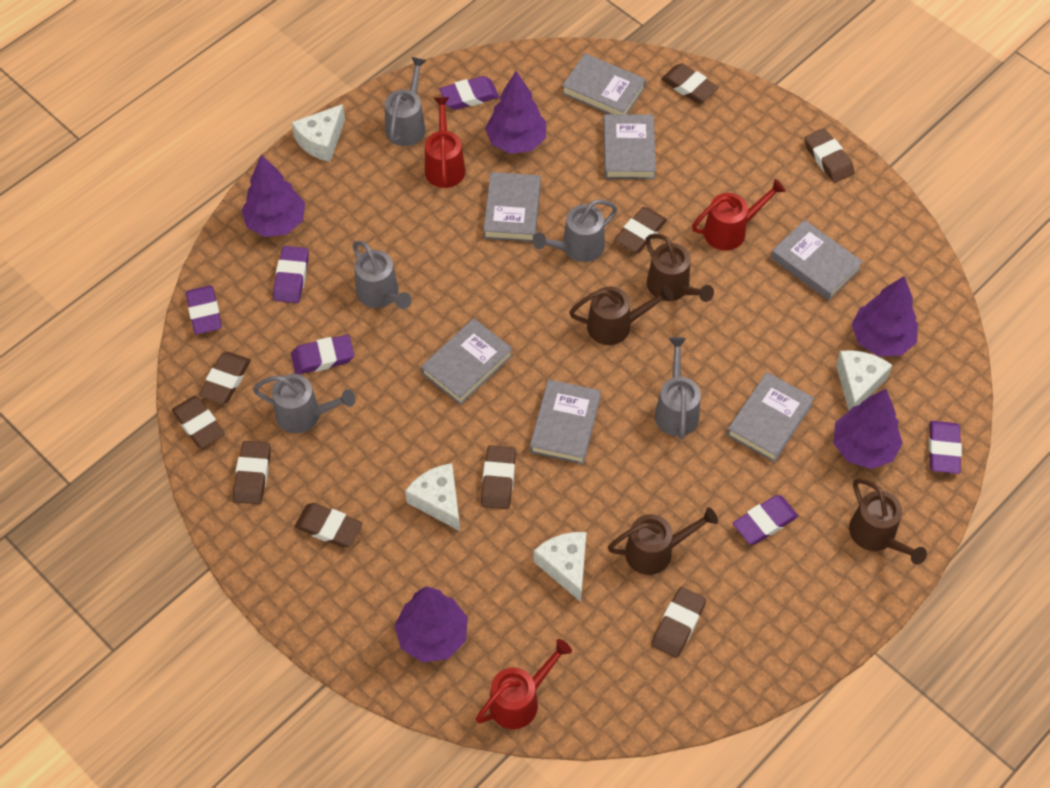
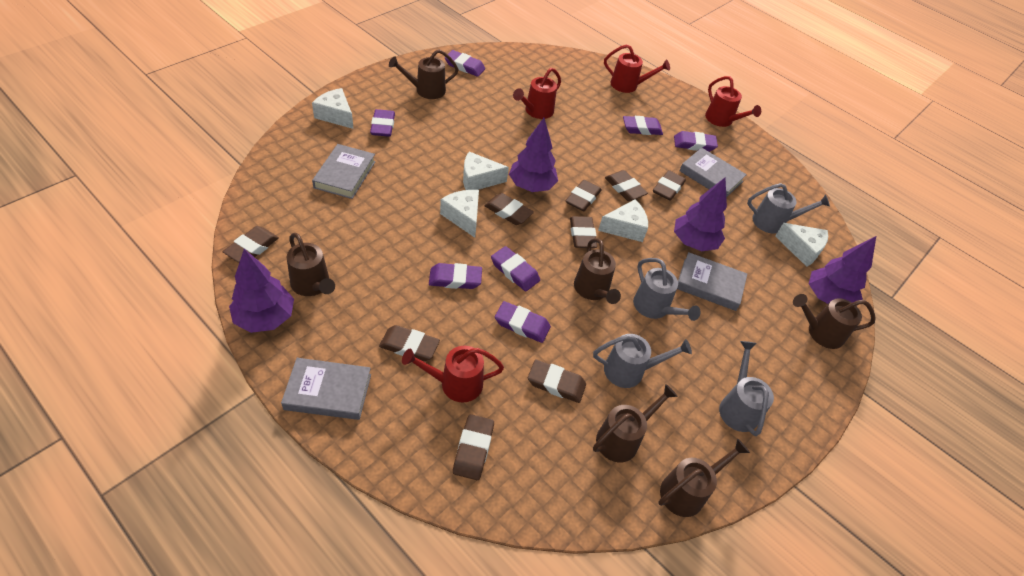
brown watering can: [569,285,674,345] [608,507,718,575] [646,234,714,302] [849,478,927,565] = 4 -> [287,233,335,296] [389,49,459,99] [574,238,621,304] [593,384,678,462] [658,438,750,517] [793,294,876,349] = 6
grey book: [421,318,513,405] [483,172,541,242] [530,379,601,464] [562,53,646,114] [604,114,656,179] [727,372,814,462] [771,220,863,300] = 7 -> [281,358,371,420] [312,144,375,199] [677,252,747,311] [680,148,747,197] = 4
grey watering can: [253,374,355,433] [353,241,412,309] [385,57,427,146] [533,199,617,262] [655,337,701,439] = 5 -> [593,334,692,388] [633,258,701,321] [719,341,774,436] [747,183,830,234] = 4
purple eraser: [186,285,222,334] [273,246,309,303] [291,335,354,374] [439,76,499,110] [733,495,798,545] [929,421,962,474] = 6 -> [370,109,395,137] [429,263,482,289] [445,50,485,77] [491,246,540,291] [495,301,551,343] [623,116,663,135] [674,131,718,152] = 7
purple tree: [242,155,305,237] [394,586,468,662] [485,71,546,154] [833,389,903,469] [851,276,918,356] = 5 -> [229,249,294,333] [509,118,558,192] [674,178,727,251] [809,236,876,304] = 4
red watering can: [425,97,465,188] [476,639,572,729] [692,179,785,251] = 3 -> [402,346,504,402] [513,68,561,119] [604,44,670,93] [705,76,761,127] = 4
white cheese: [291,104,345,162] [405,463,460,531] [534,532,587,602] [836,350,892,411] = 4 -> [312,88,353,129] [440,190,479,238] [463,151,509,190] [598,200,648,242] [775,223,828,267] = 5

